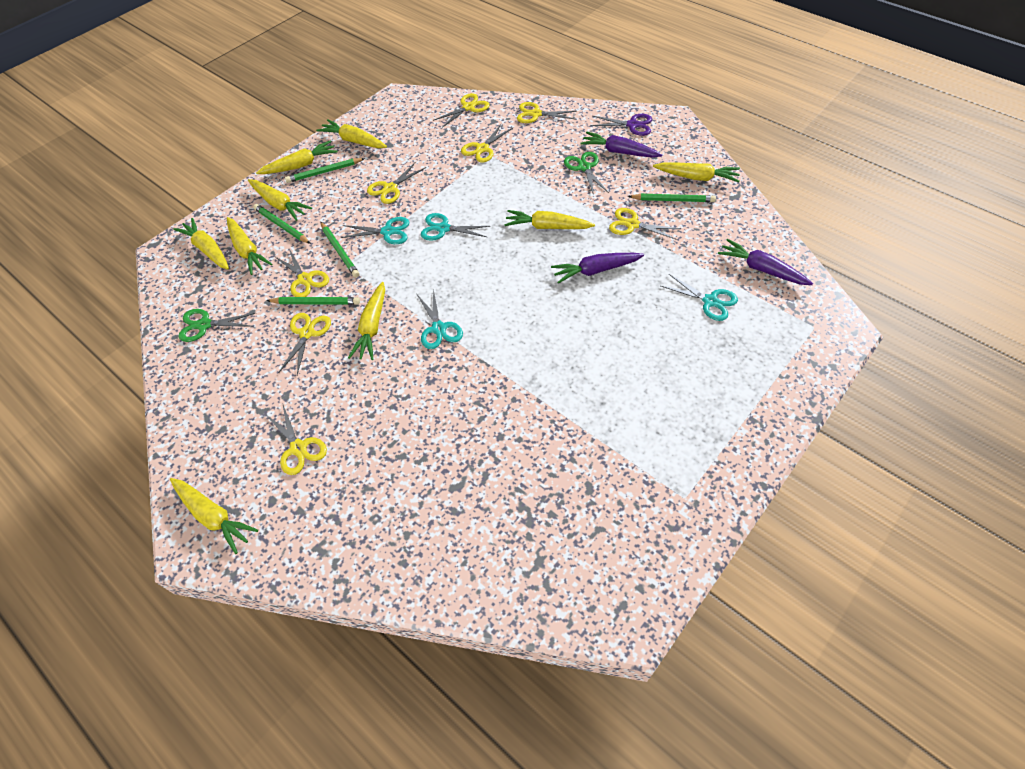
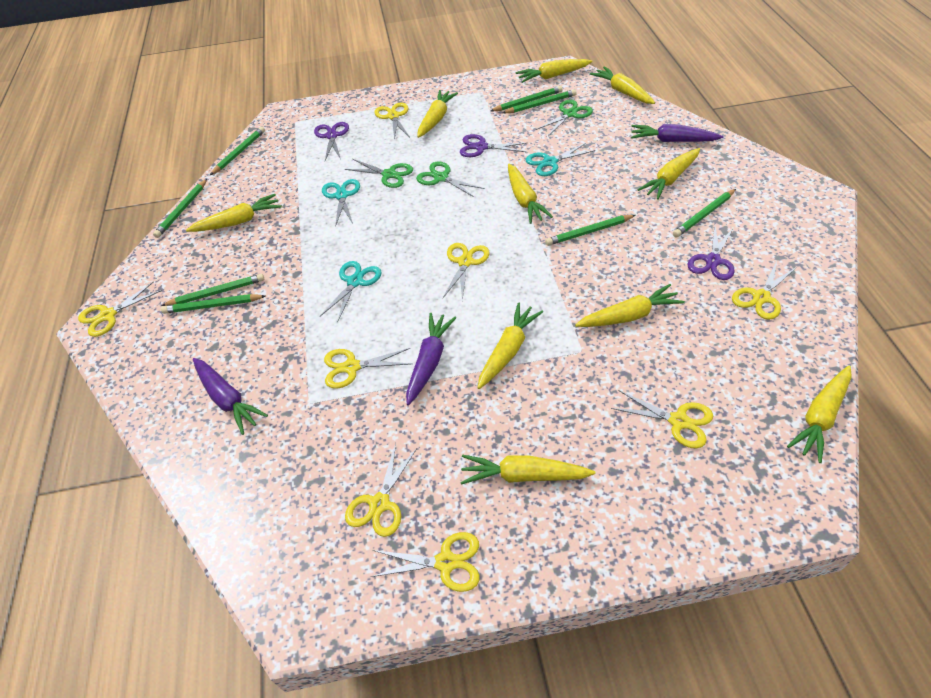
green pencil: [253,204,311,244] [266,297,360,305] [285,158,365,183] [320,222,359,277] [628,194,716,202] = 5 -> [153,179,207,238] [161,274,264,306] [161,294,266,314] [210,127,265,175] [491,86,563,111] [502,89,577,113] [545,215,635,246] [673,189,736,237] = 8
green scissors: [178,309,255,342] [564,152,609,195] = 2 -> [345,159,413,188] [416,161,485,197] [536,99,593,136] = 3
purple scissors: [591,114,652,136] = 1 -> [314,122,349,160] [460,134,527,157] [688,225,735,280] = 3
turquoise scissors: [341,217,409,244] [417,289,463,349] [420,213,490,241] [661,274,738,321] = 4 -> [320,261,382,322] [322,179,360,227] [526,143,595,176] = 3
yellow carrot: [170,478,258,554] [173,218,229,270] [227,217,272,275] [248,179,312,221] [256,141,337,174] [316,119,387,148] [348,282,385,360] [504,210,595,229] [653,163,740,183] = 9 -> [186,194,281,232] [417,90,458,138] [460,455,595,485] [478,302,543,389] [508,164,553,224] [516,59,592,83] [575,284,685,327] [590,66,655,104] [637,148,700,200] [787,365,852,463] = 10

